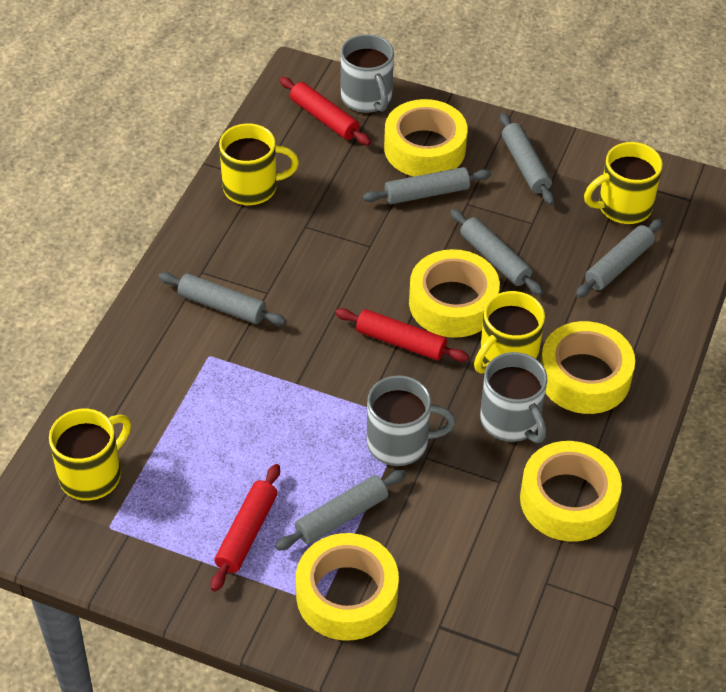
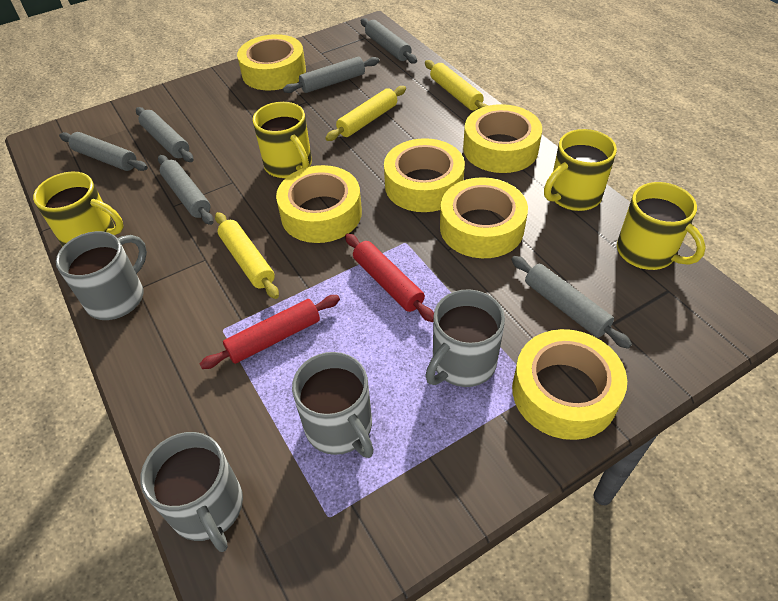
grey mug: [341,34,394,113] [367,375,455,466] [480,352,547,443] = 3 -> [56,231,147,320] [140,432,243,552] [292,352,374,458] [425,289,505,387] = 4
red rolling pin: [211,464,280,592] [279,77,371,145] [335,308,469,362] = 3 -> [200,295,340,369] [345,233,434,322] = 2
yellow rolling pin: none = 0 -> [215,212,279,299] [325,86,406,141] [425,60,488,110] = 3
yellow tape: [296,533,399,640] [384,99,468,177] [409,249,500,338] [520,441,622,542] [541,321,635,414] = 5 -> [237,34,306,90] [276,165,362,243] [384,138,465,212] [440,177,528,258] [463,104,542,173] [512,329,627,440] = 6

